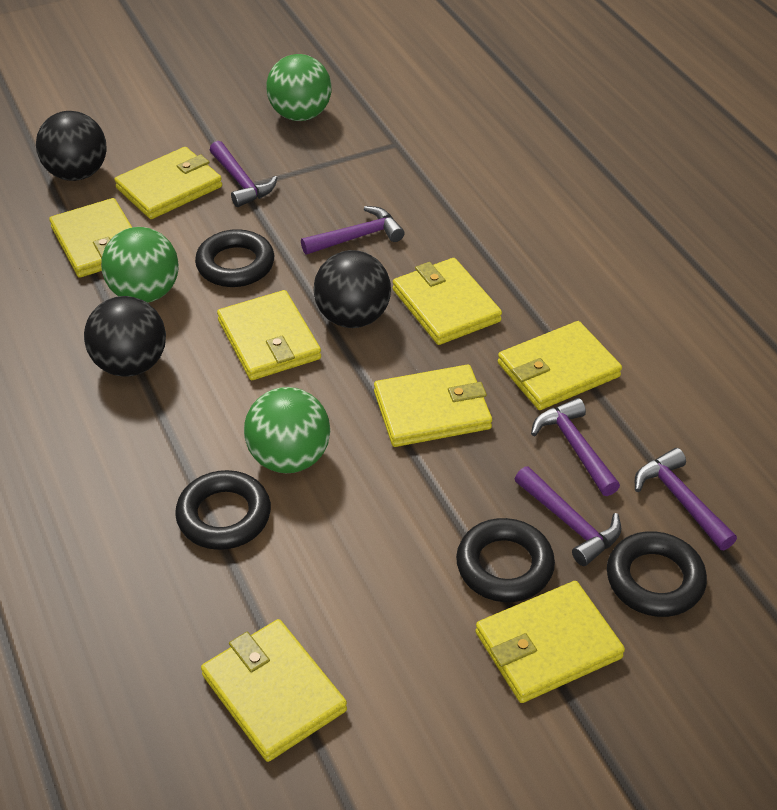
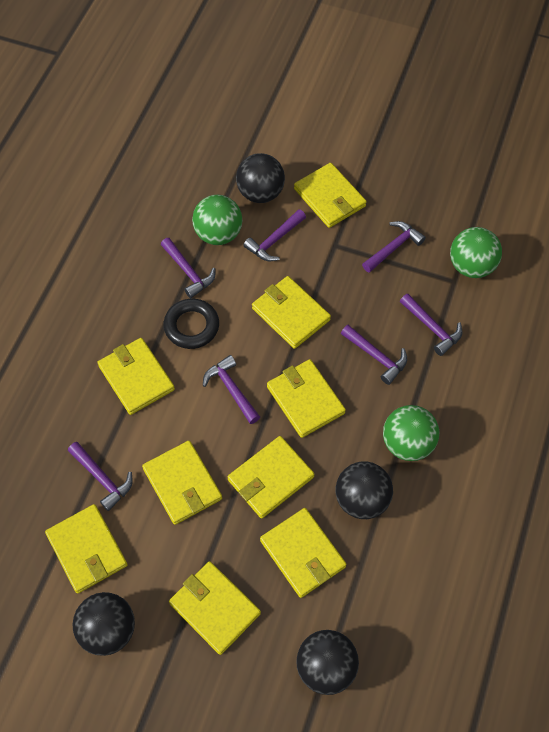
black ball: [36,111,106,181] [84,296,166,377] [313,250,391,328] = 3 -> [73,592,135,656] [236,153,285,203] [296,630,359,695] [336,461,393,519] = 4
black ring: [175,470,271,550] [195,229,274,287] [456,518,555,602] [607,531,707,617] = 4 -> [163,299,219,349] = 1
purple hammer: [210,141,277,207] [301,206,404,255] [515,466,621,566] [531,398,620,496] [635,448,737,550] = 5 -> [68,442,133,511] [161,238,215,298] [203,355,260,424] [243,209,306,261] [341,325,407,385] [362,221,426,273] [400,294,462,356] = 7
yellow wallet: [49,198,132,278] [114,147,222,219] [201,619,347,762] [217,290,321,380] [374,364,492,447] [393,258,502,345] [475,581,625,703] [498,321,622,410] = 8 -> [45,504,128,594] [97,338,175,415] [142,441,222,525] [169,561,261,655] [227,436,314,519] [252,276,331,349] [260,508,346,598] [267,359,346,438] [294,163,367,228] = 9

